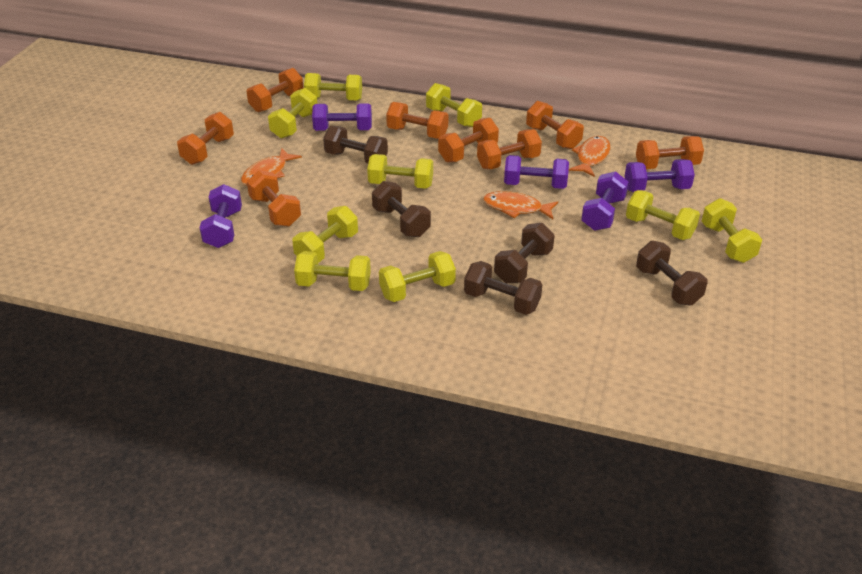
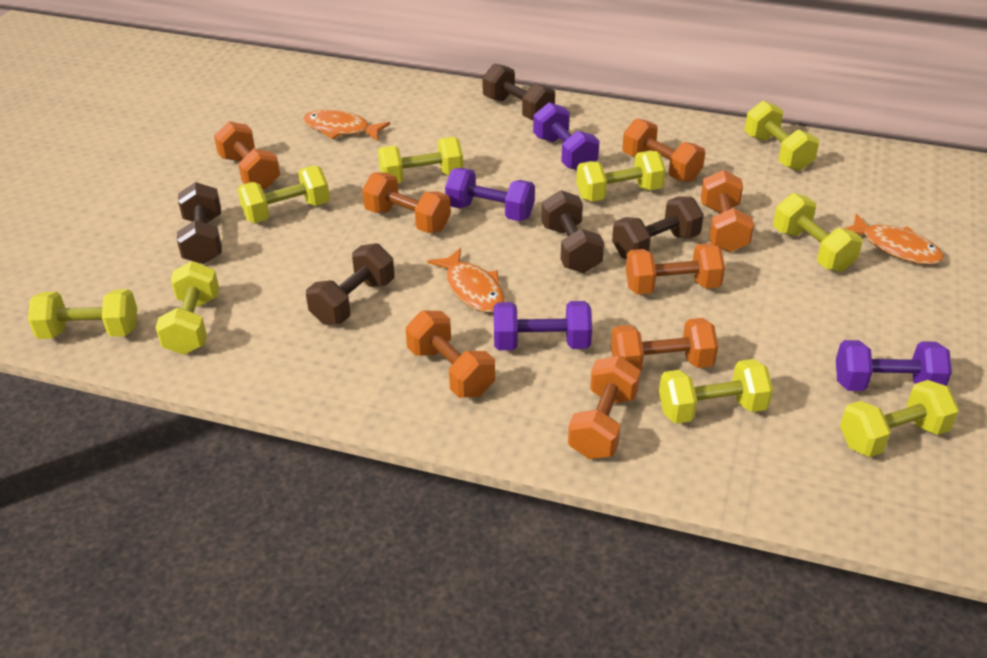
purple dumbbell: [199,184,242,248] [312,103,372,131] [504,155,569,189] [581,171,629,231] [624,159,695,192] = 5 -> [445,168,535,221] [494,301,592,350] [533,102,600,170] [836,340,952,391] = 4

